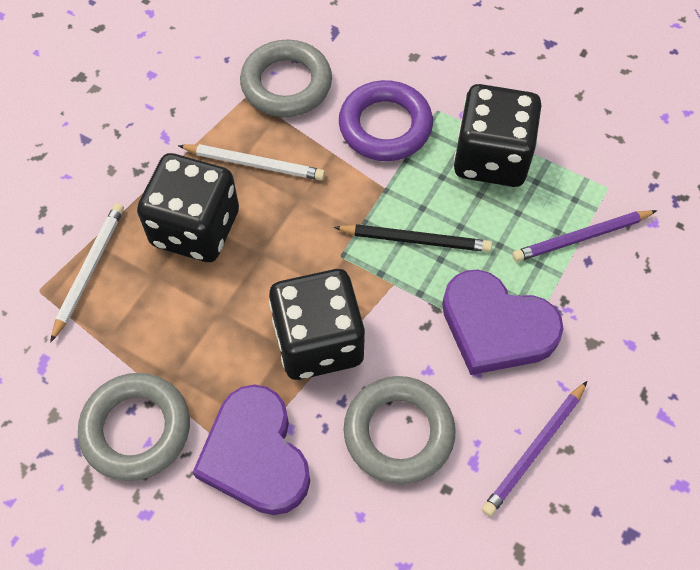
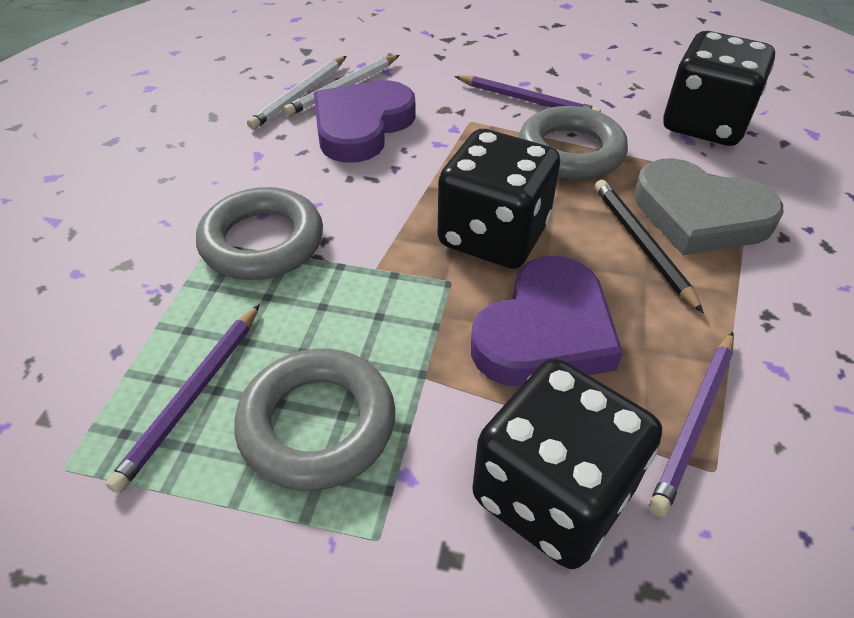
grey heart: none = 0 -> [634,158,784,255] = 1
purple pencil: [482,381,587,516] [512,210,657,262] = 2 -> [106,304,260,493] [455,76,601,112] [649,332,734,517] = 3
purple ring: [339,80,433,161] = 1 -> none = 0

